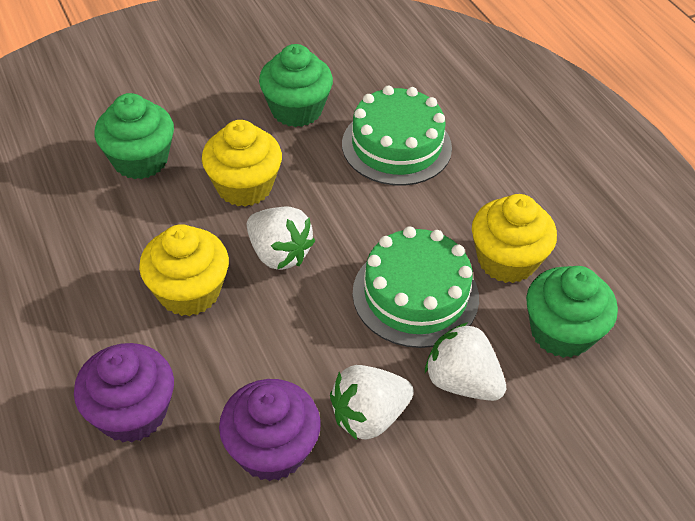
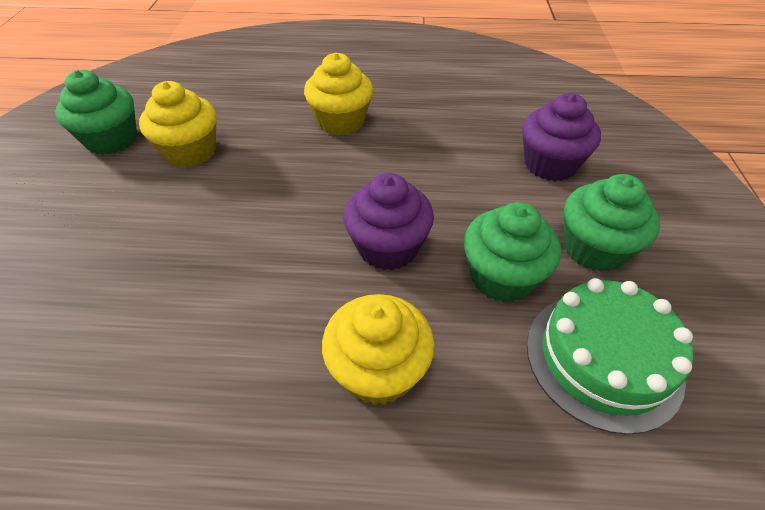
green cake: [342,86,452,186] [353,226,479,348] = 2 -> [527,278,693,435] = 1
white strawberry: [247,206,315,270] [330,365,414,440] [425,322,506,401] = 3 -> none = 0

